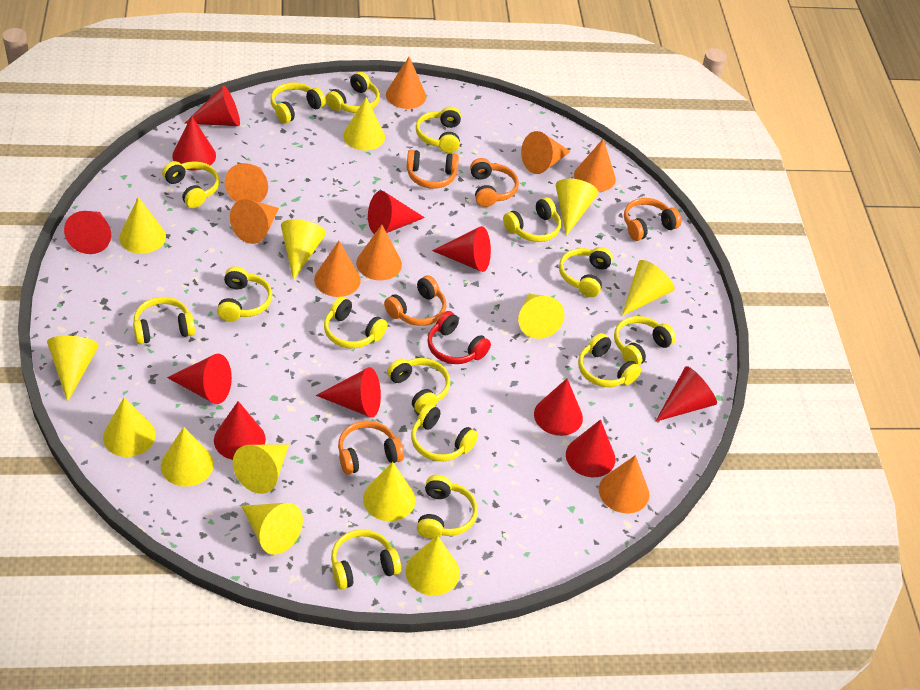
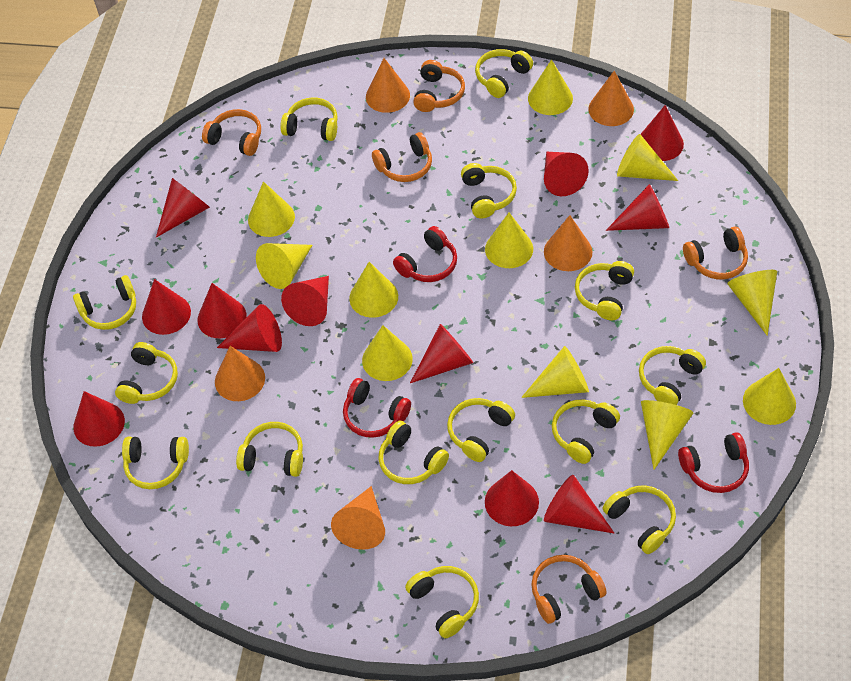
orange cone: [225,163,268,203] [230,199,279,244] [314,241,361,297] [356,225,402,280] [386,57,426,109] [521,131,571,174] [574,139,616,192] [599,455,649,513] = 8 -> [215,346,265,401] [331,486,385,550] [366,58,410,113] [544,215,593,271] [588,71,634,126] = 5
red cone: [64,211,111,254] [167,354,232,404] [172,116,216,171] [184,86,240,126] [214,401,266,460] [316,367,381,418] [368,191,425,234] [432,226,491,272] [534,379,583,436] [566,419,616,477] [655,366,717,422] = 11 -> [73,391,125,447] [142,279,191,335] [156,178,210,238] [198,283,247,338] [217,304,282,352] [281,276,329,326] [410,324,473,383] [485,470,539,526] [544,152,589,196] [544,475,615,534] [606,184,669,231] [641,105,684,161] = 12
red headphones: [427,311,491,364] = 1 -> [343,378,411,438] [393,226,457,282] [678,432,749,493] = 3
yellow cone: [47,336,99,402] [103,397,156,457] [119,197,166,254] [161,427,214,487] [233,444,289,494] [242,503,303,554] [281,219,326,280] [343,97,385,150] [363,462,415,521] [405,536,460,596] [518,293,565,339] [556,179,598,236] [622,260,675,316] = 13 -> [248,181,295,237] [256,243,313,289] [349,262,398,318] [362,325,413,381] [485,213,533,268] [521,346,589,398] [528,60,573,115] [617,134,678,181] [641,400,694,469] [727,270,777,336] [743,368,796,425] = 11
yellow headphones: [133,297,195,344] [162,161,220,208] [217,266,272,322] [270,82,326,123] [324,296,388,348] [326,72,380,113] [331,529,401,590] [387,358,450,413] [411,404,478,461] [416,107,461,153] [417,475,478,539] [503,197,561,242] [559,247,613,297] [578,333,641,387] [614,316,676,366] = 15 -> [73,275,136,330] [115,342,178,404] [122,437,189,489] [236,422,303,477] [280,98,338,141] [378,421,449,484] [405,566,479,638] [447,398,515,462] [461,163,517,219] [475,49,533,98] [552,399,620,464] [575,261,634,320] [603,485,676,554] [639,346,706,405] = 14

